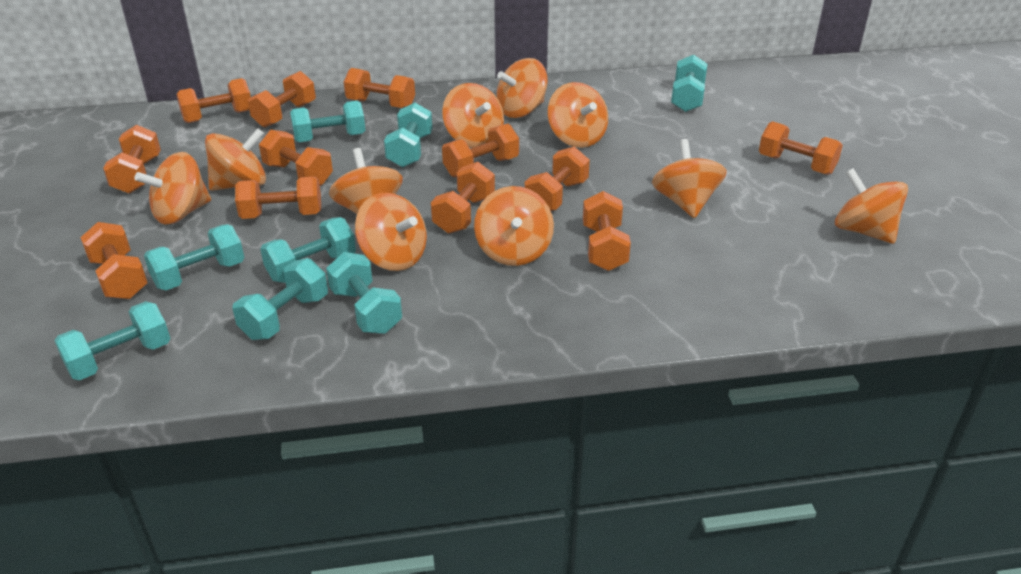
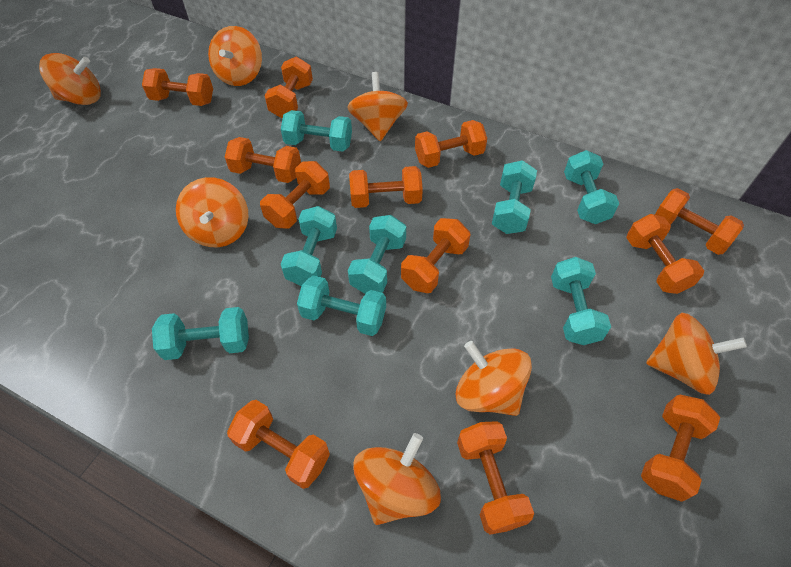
orange spinning top: [134,152,211,224] [205,128,266,191] [329,148,403,214] [355,193,427,271] [442,83,504,148] [474,186,554,266] [496,58,548,118] [548,82,608,148] [652,139,727,218] [835,168,908,244] = 10 -> [39,53,101,105] [176,177,248,247] [208,26,262,86] [347,72,408,141] [353,433,441,525] [456,341,532,416] [646,313,747,395] = 7

